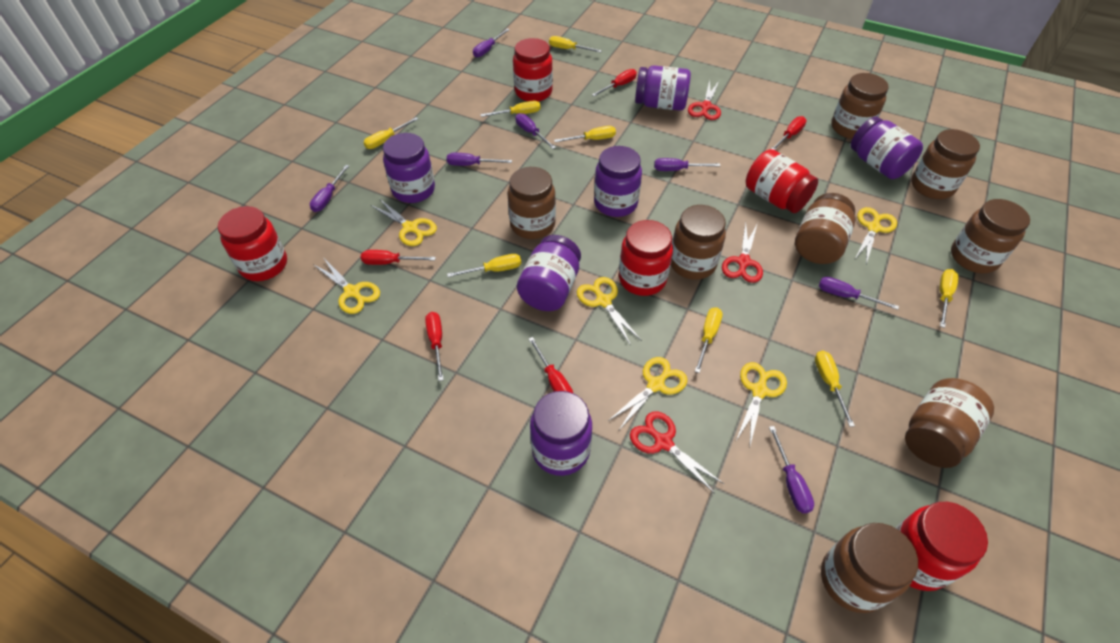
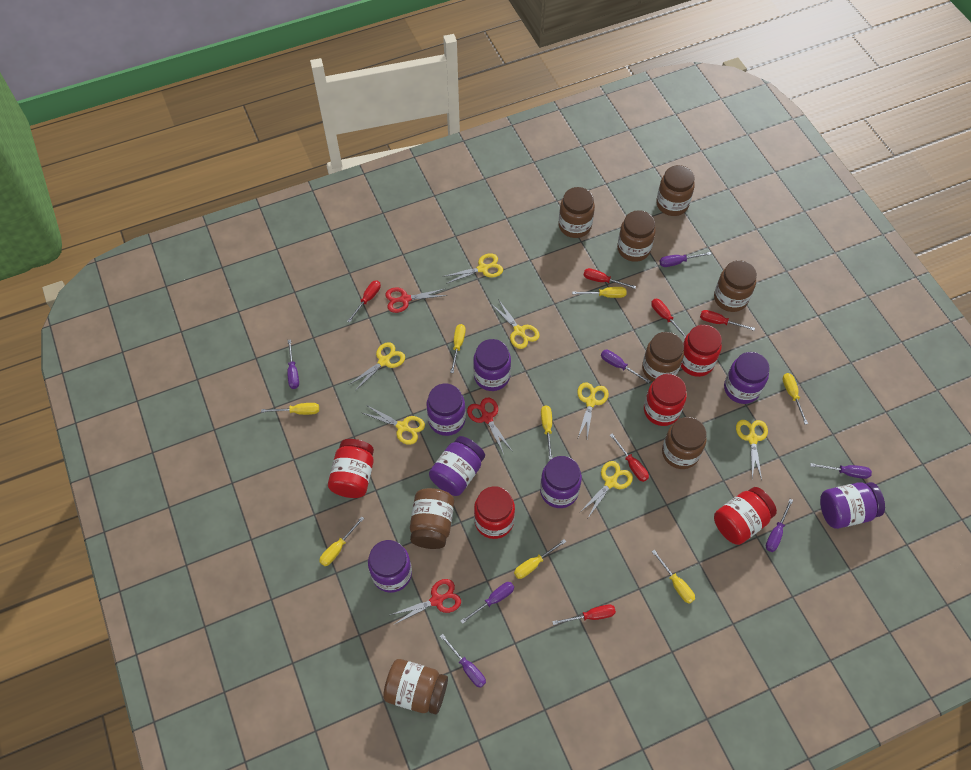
purple jar: [383,133,435,203] [517,235,581,311] [530,391,592,476] [594,146,642,217] [635,65,691,111] [850,116,923,179] = 6 -> [368,540,412,593] [426,384,466,436] [429,436,485,496] [473,339,511,391] [540,456,582,508] [724,352,770,404] [820,482,885,529] = 7
red screwdriver: [361,250,436,265] [425,312,444,381] [529,337,573,393] [592,69,637,96] [771,116,807,150] = 5 -> [347,280,381,322] [552,604,616,625] [584,268,636,289] [610,433,649,482] [651,299,686,338] [700,310,755,331] = 6
yellow scissors: [313,257,380,314] [371,199,437,246] [577,277,642,346] [608,357,687,430] [736,362,787,445] [855,207,897,264] = 6 -> [349,342,405,391] [363,405,425,445] [443,253,503,284] [491,299,540,349] [577,382,609,438] [580,461,633,518] [736,420,768,480] = 7

